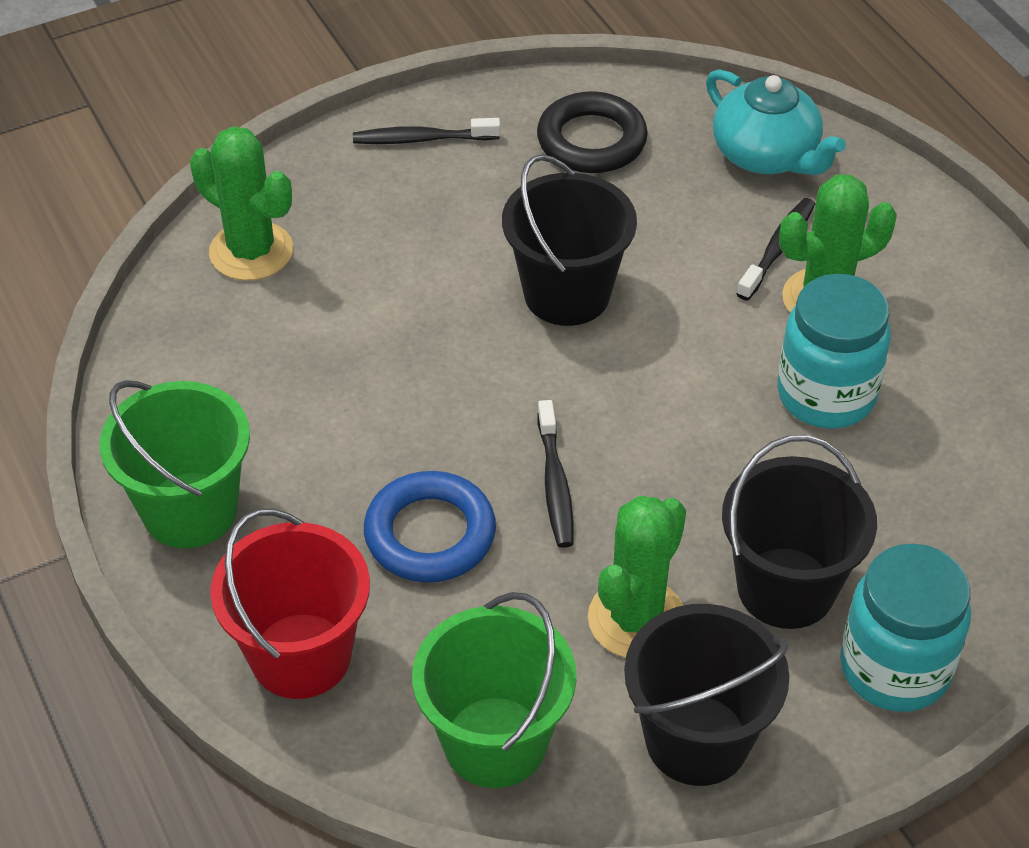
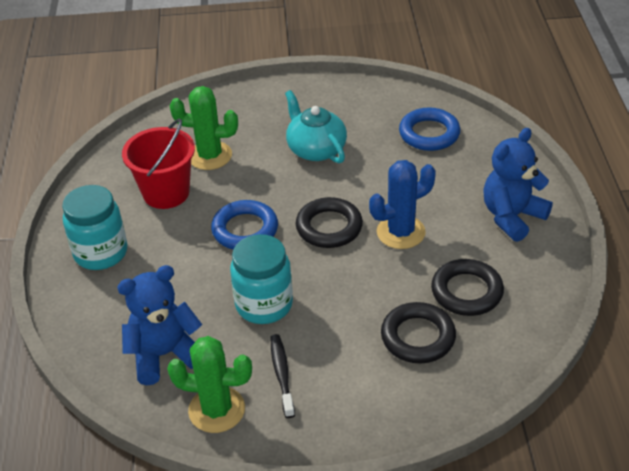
black bucket: [502,154,637,326] [624,604,790,786] [722,435,877,629] = 3 -> none = 0
black ring: [537,91,648,173] = 1 -> [296,197,363,248] [381,302,456,363] [431,259,504,316] = 3
black toothbrush: [353,118,500,144] [537,400,573,548] [737,198,815,300] = 3 -> [271,334,295,418] = 1
blue cactus: none = 0 -> [369,160,436,249] = 1
blue ring: [364,471,496,583] = 1 -> [211,200,278,249] [399,107,460,151] = 2
blue teddy bear: none = 0 -> [117,265,202,385] [483,128,553,242] = 2
green bucket: [100,380,250,548] [412,592,577,788] = 2 -> none = 0
green cactus: [190,126,293,280] [588,496,686,658] [779,175,897,313] = 3 -> [167,336,252,433] [170,86,238,170] = 2

